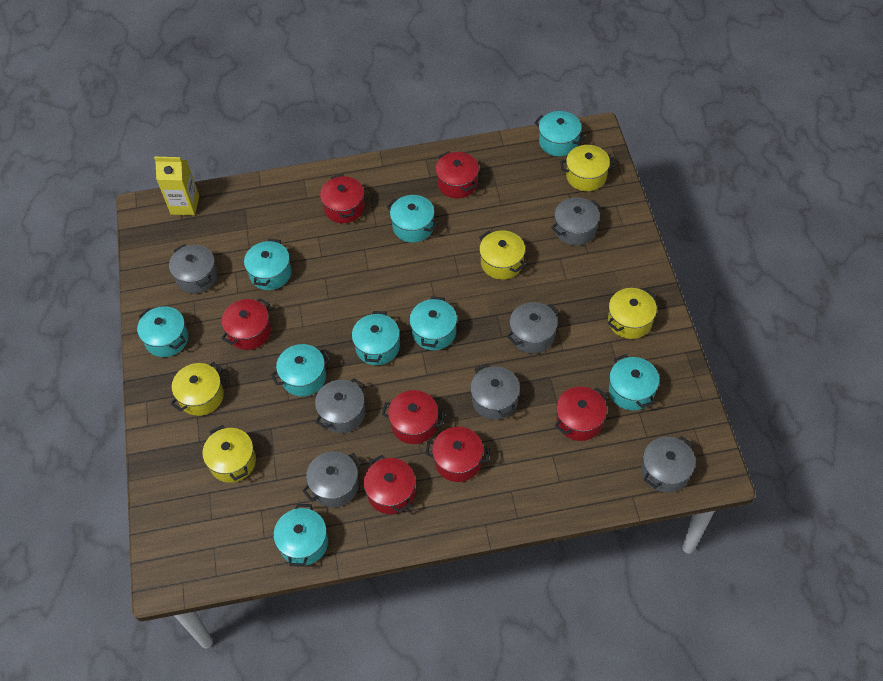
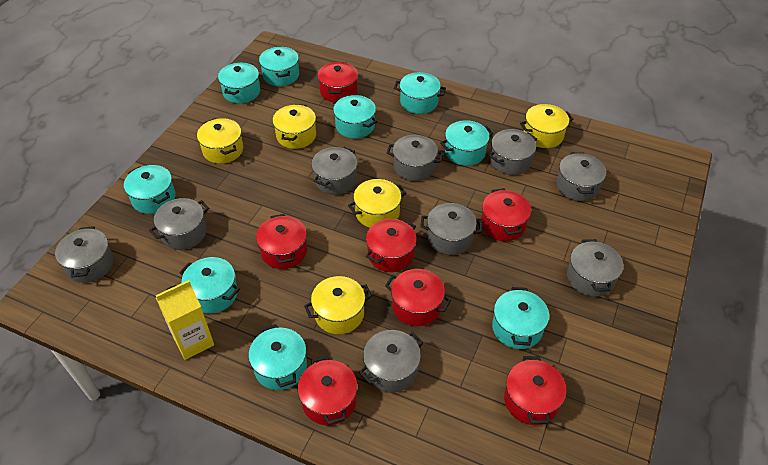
grey pot: [169,244,218,294] [302,452,362,507] [315,378,365,433] [470,364,520,420] [507,302,560,354] [551,197,602,246] [641,436,695,493] = 7 -> [55,226,114,283] [149,198,209,250] [311,147,358,195] [359,330,424,393] [387,135,444,181] [420,203,482,255] [489,129,537,175] [556,152,606,201] [567,239,623,297] = 9

